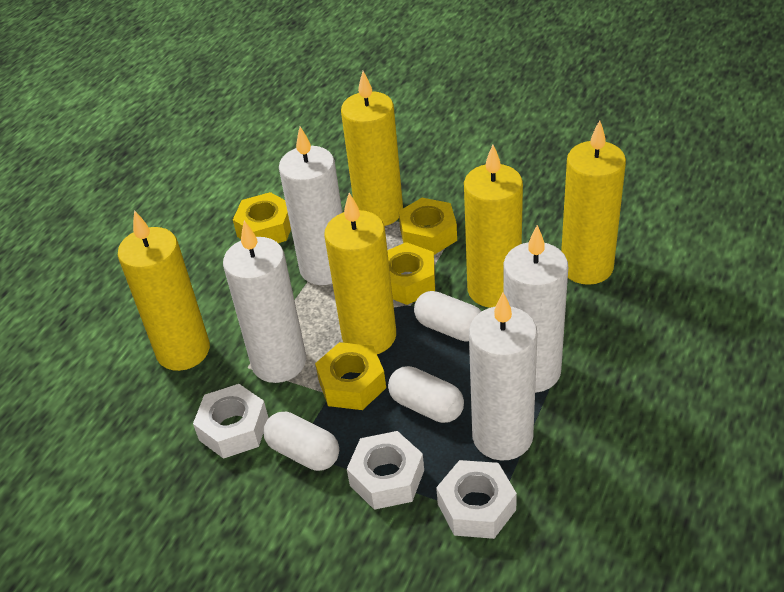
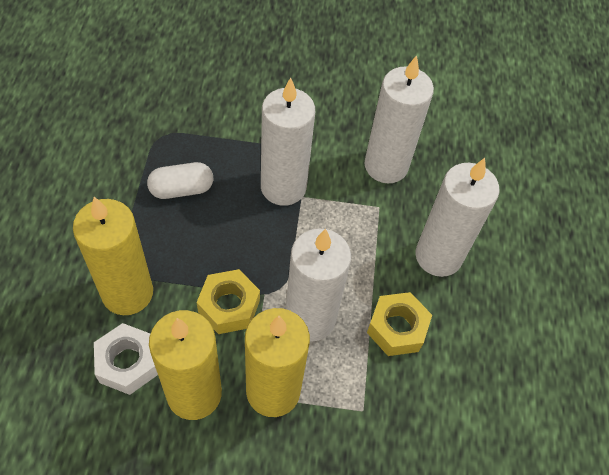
white capsule: [263,411,339,471] [388,366,464,423] [414,291,481,342] = 3 -> [147,162,213,199] = 1
white nut: [193,384,269,459] [347,431,424,510] [436,460,517,539] = 3 -> [94,323,158,395] = 1
yellow candle: [118,210,210,371] [324,193,396,354] [341,71,403,226] [464,145,523,308] [561,120,626,285] = 5 -> [73,197,153,315] [149,310,222,420] [245,308,310,417] = 3
yellow nut: [233,192,291,243] [315,342,386,410] [387,242,435,305] [398,198,457,255] = 4 -> [197,269,260,334] [367,292,432,356] = 2

